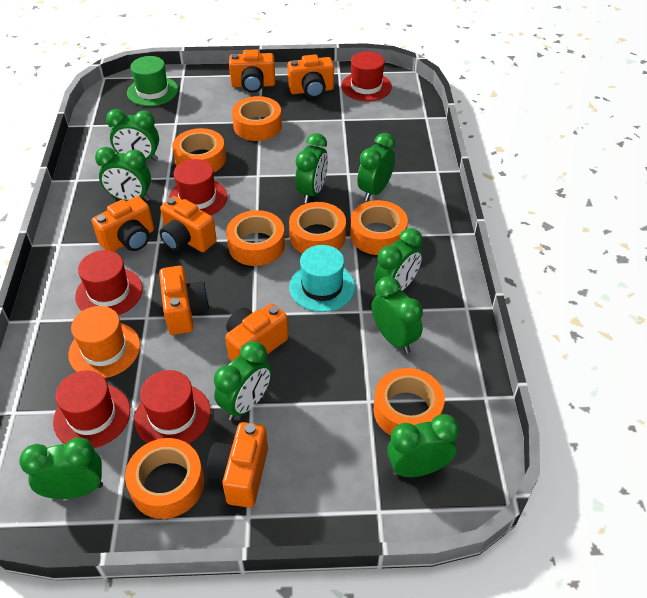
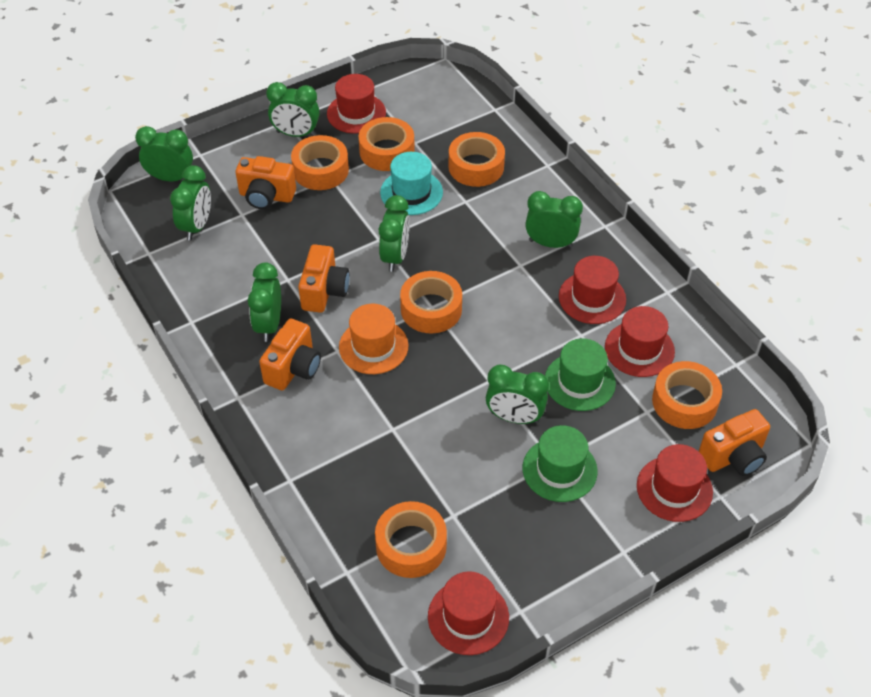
green clock: [19,437,103,499] [95,147,151,201] [106,109,159,161] [214,341,271,421] [295,133,328,203] [357,133,395,201] [372,276,423,353] [374,228,423,291] [387,414,459,477] = 9 -> [135,126,193,181] [170,165,211,241] [248,262,281,342] [266,82,320,137] [379,195,410,272] [486,365,549,424] [525,191,583,248] = 7
green hat: [127,56,178,106] = 1 -> [523,425,598,502] [545,339,616,411] = 2
orange camera: [92,196,154,252] [159,266,209,335] [160,196,217,252] [207,422,268,508] [225,303,288,361] [229,49,275,93] [287,54,334,98] = 7 -> [236,156,296,209] [259,318,321,391] [298,244,350,313] [699,409,770,476] = 4
orange tape: [125,438,204,519] [172,128,226,173] [226,210,285,266] [232,96,282,141] [289,202,346,254] [350,200,408,255] [374,368,445,436] = 7 -> [291,135,349,190] [358,117,415,171] [375,501,447,578] [400,271,462,334] [449,132,505,187] [652,361,722,429] = 6

